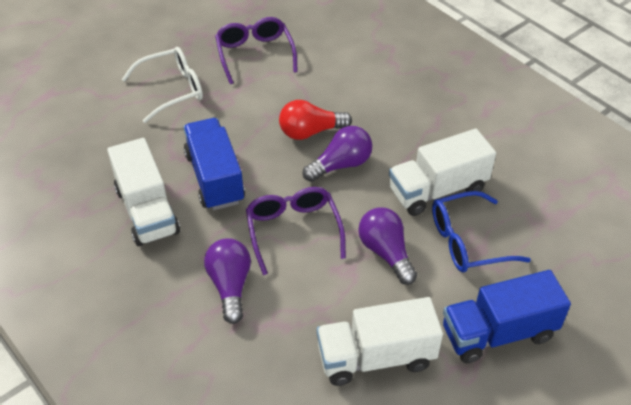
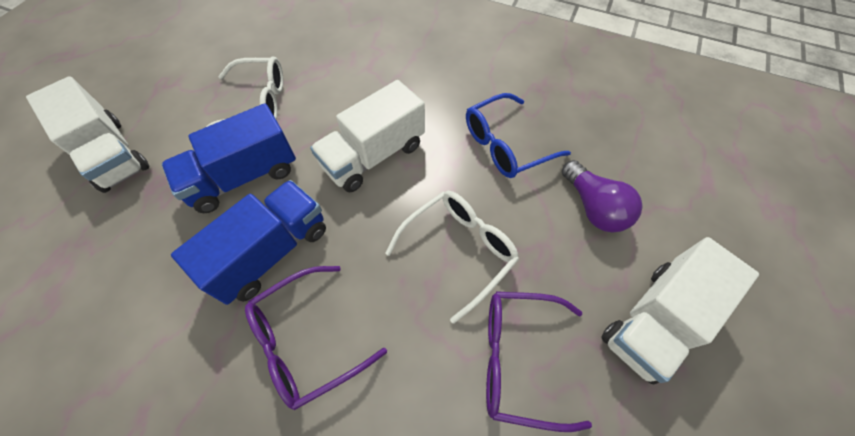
purple light bulb: [204,238,251,324] [302,126,372,182] [358,207,417,285] = 3 -> [562,160,642,232] = 1
red light bulb: [279,100,352,140] = 1 -> none = 0
white glasses: [122,47,203,123] = 1 -> [206,56,283,127] [385,191,519,324] = 2

